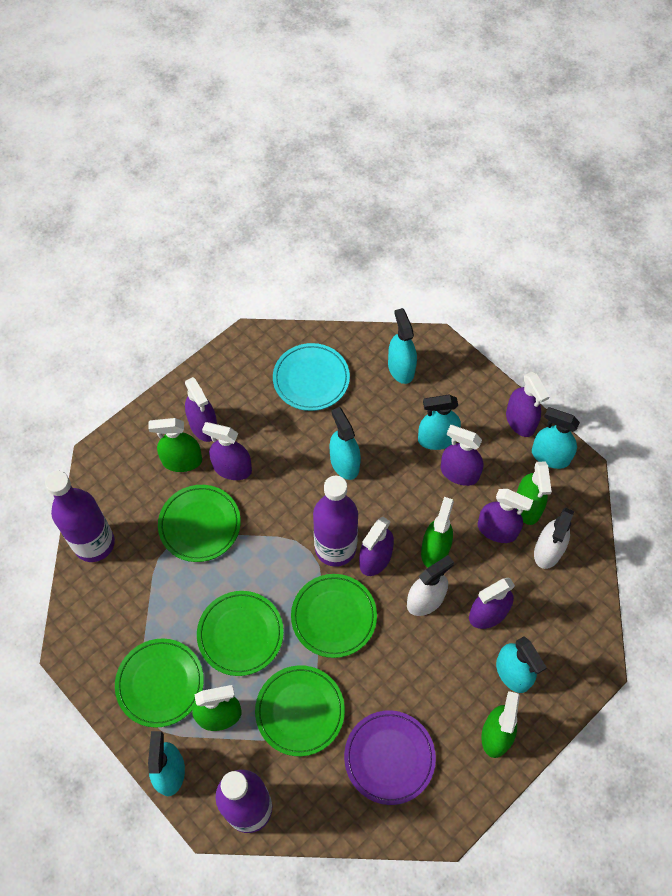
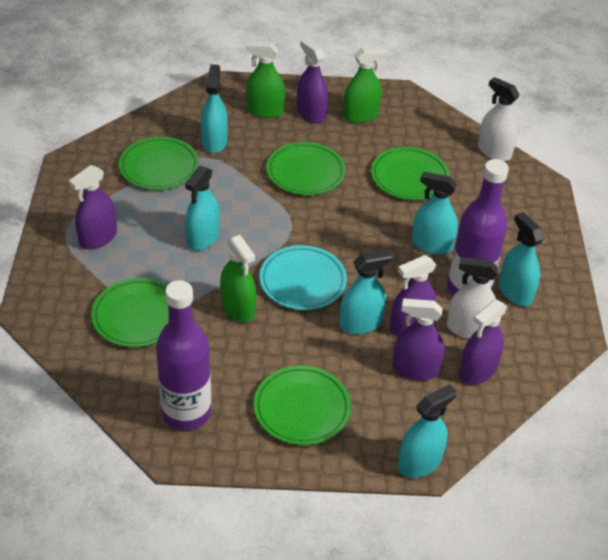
green spray bottle: [148,418,202,472] [192,685,242,731] [421,497,454,567] [481,691,520,758] [517,461,552,525] = 5 -> [220,235,256,322] [246,42,285,118] [343,46,387,123] = 3
purple bottle: [45,471,115,562] [215,769,272,833] [313,476,358,567] = 3 -> [156,280,211,430] [447,159,509,296] = 2
purple plate: [344,710,436,805] = 1 -> none = 0
purple spray bottle: [185,377,217,442] [202,422,252,480] [359,517,394,576] [441,425,483,486] [469,578,515,629] [478,489,533,543] [506,372,550,437] = 7 -> [69,165,117,249] [297,39,328,124] [390,255,436,337] [392,299,445,381] [459,299,508,385] = 5

